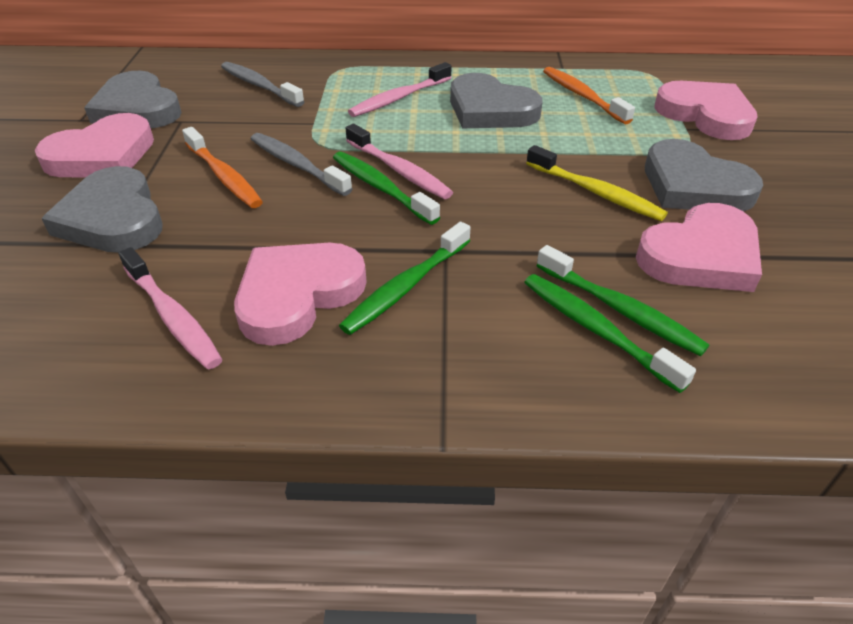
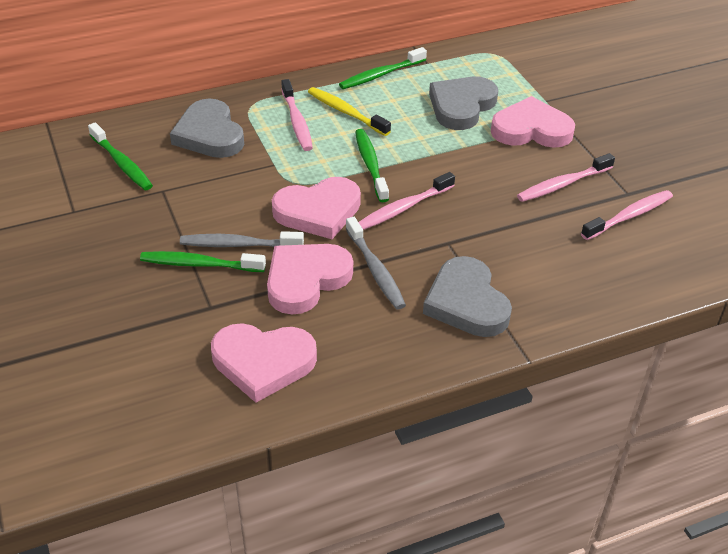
grey heart: [41,166,162,253] [84,71,182,128] [450,73,543,128] [645,139,763,212] = 4 -> [170,99,244,158] [423,256,512,337] [429,77,498,130] = 3
orange toothbrush: [182,127,263,208] [543,67,635,124] = 2 -> none = 0
pink toothbrush: [119,247,223,370] [346,124,453,199] [348,62,452,117] = 3 -> [281,79,313,151] [359,172,455,230] [517,153,615,202] [581,190,673,240] = 4

